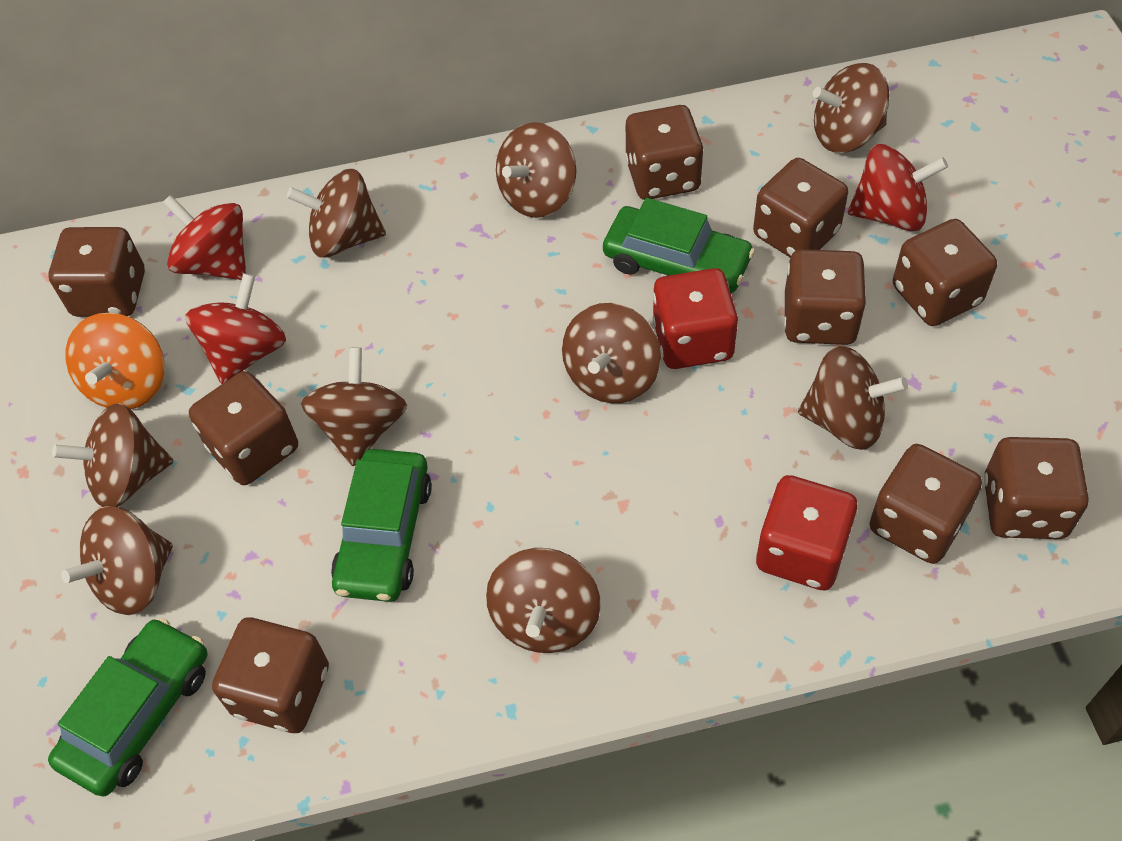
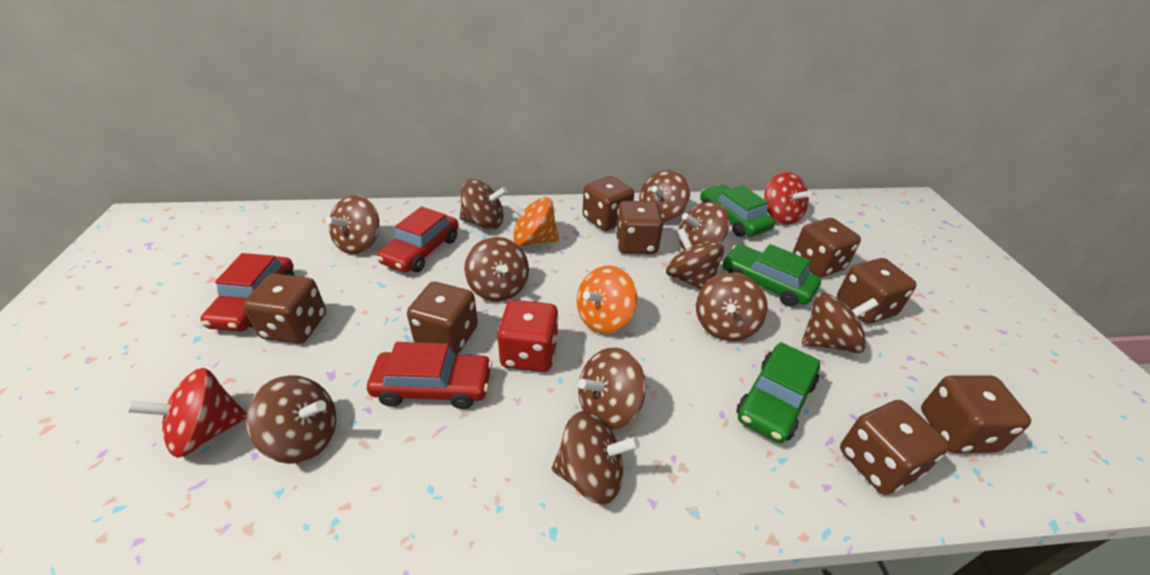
brown dice: [48,227,145,317] [189,371,298,485] [212,617,329,733] [625,105,703,200] [753,158,848,258] [784,249,866,345] [870,444,982,564] [893,219,997,326] [984,437,1089,539] = 9 -> [243,273,326,344] [407,282,478,355] [582,176,634,231] [616,201,663,254] [793,218,861,277] [837,258,917,324] [840,400,949,495] [921,375,1031,453] = 8
brown spinning top: [52,403,174,507] [61,506,173,615] [287,169,386,258] [301,347,407,466] [486,548,601,653] [496,122,576,218] [562,303,661,403] [798,346,908,450] [813,63,889,153] = 9 -> [246,375,336,464] [326,195,379,254] [460,179,507,230] [464,237,529,302] [552,411,640,505] [578,347,646,430] [639,170,690,222] [666,228,724,289] [678,202,729,250] [696,273,768,341] [802,292,879,353] = 11
orange spinning top: [66,313,164,409] = 1 -> [505,197,559,246] [577,265,637,334] = 2
red car: none = 0 -> [201,253,294,331] [367,342,492,409] [377,206,459,273] = 3
red dice: [652,268,738,369] [756,475,858,591] = 2 -> [497,300,559,372] = 1
red spinning top: [162,195,246,280] [185,273,286,384] [848,144,948,231] = 3 -> [128,368,247,458] [764,172,811,225] = 2

